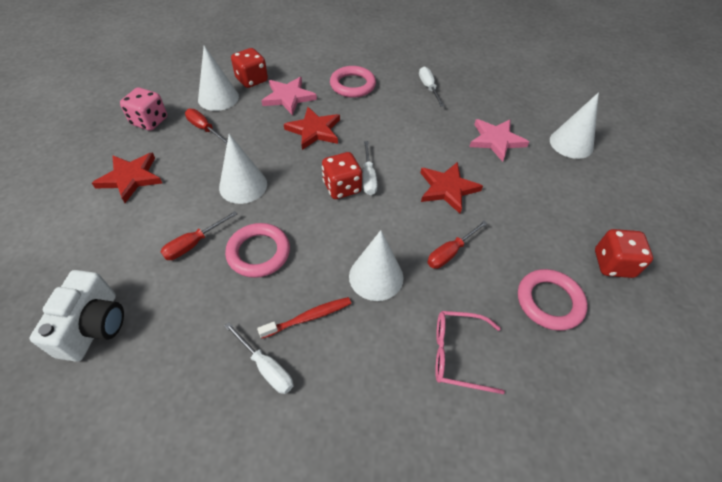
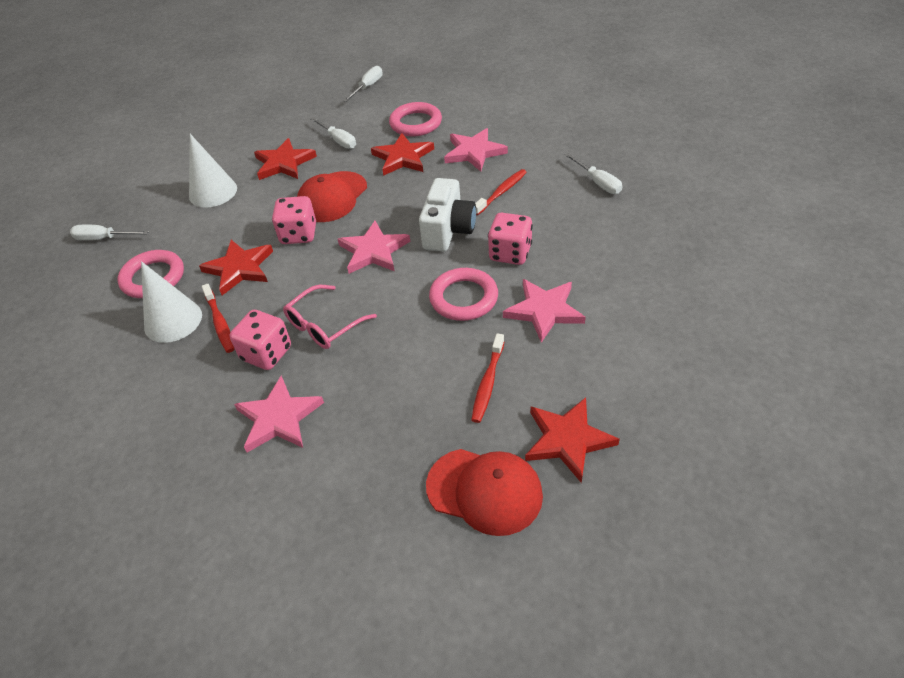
pink dice: [120,88,167,131] = 1 -> [230,310,291,370] [272,196,316,244] [488,213,533,265] = 3
pink star: [262,77,317,115] [469,119,529,162] = 2 -> [234,375,324,452] [338,221,410,274] [444,128,508,171] [503,279,586,343] = 4
red cap: none = 0 -> [297,171,367,222] [426,449,543,536] = 2
red dice: [231,48,268,88] [322,152,362,199] [595,229,653,278] = 3 -> none = 0
red screwdriver: [161,211,237,260] [185,109,228,144] [427,221,488,269] = 3 -> none = 0
red star: [92,153,162,203] [284,107,340,150] [420,162,483,213] = 3 -> [199,240,273,295] [254,138,317,180] [371,133,434,176] [525,397,620,483] = 4
red toothbrush: [257,297,351,339] = 1 -> [202,284,235,353] [471,333,505,423] [475,169,527,215] = 3
white cone: [198,45,239,111] [219,134,267,204] [349,230,404,301] [550,92,599,159] = 4 -> [141,261,202,343] [189,134,237,208] = 2
white screwdriver: [224,322,293,394] [363,141,377,195] [419,66,444,106] = 3 -> [70,224,149,240] [311,117,356,149] [343,66,383,102] [565,153,622,194] = 4

